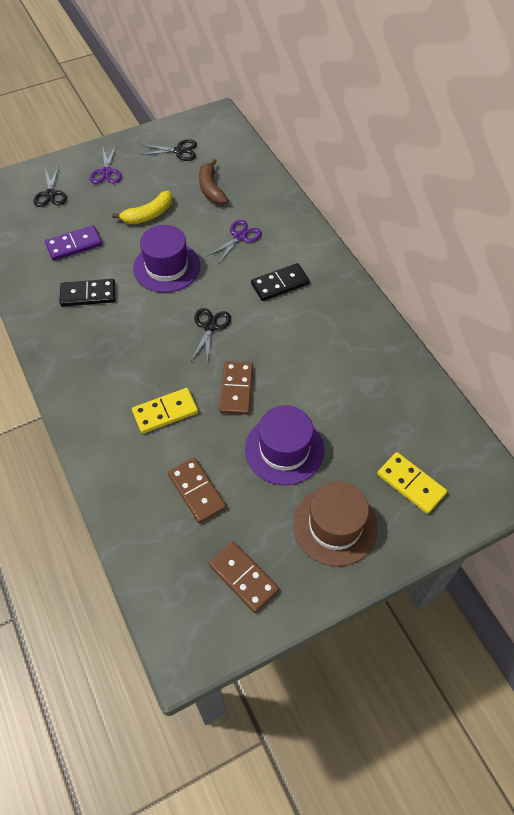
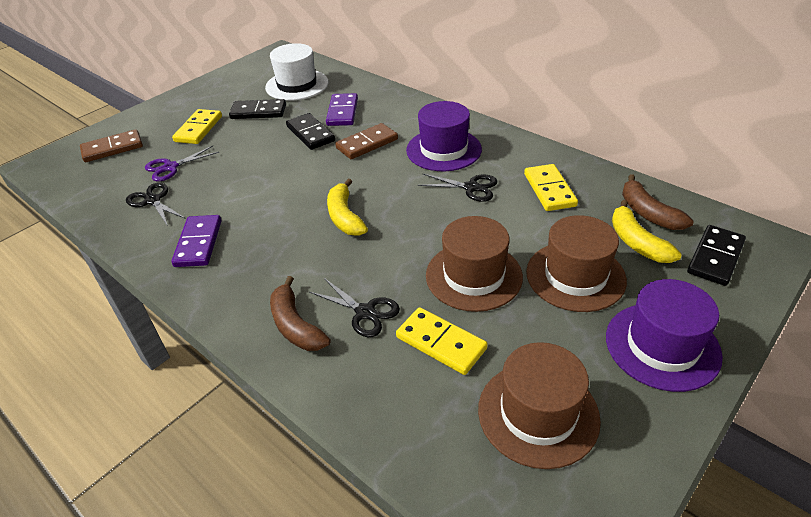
black domino: [59,279,115,307] [251,263,310,301] = 2 -> [229,99,286,119] [286,113,335,150] [687,225,746,286] = 3
brown banana: [199,159,228,205] = 1 -> [270,276,331,351] [622,174,693,230] = 2
brown domino: [168,458,226,524] [208,541,279,613] [219,361,253,415] = 3 -> [80,129,143,162] [335,123,398,159] = 2
brown hat: [293,481,378,566] = 1 -> [426,216,523,312] [478,342,601,469] [526,215,627,312] = 3
purple domino: [45,225,102,261] = 1 -> [171,215,222,267] [326,93,358,126] = 2
purple scissors: [90,145,122,184] [208,220,262,263] = 2 -> [145,146,219,181] = 1
white hat: none = 0 -> [265,43,329,101] = 1
yellow banana: [112,191,173,224] = 1 -> [327,179,368,236] [612,200,682,263] = 2
yellow domino: [132,388,198,434] [377,452,447,514] = 2 -> [172,109,222,144] [396,307,488,375] [524,164,578,211] = 3

